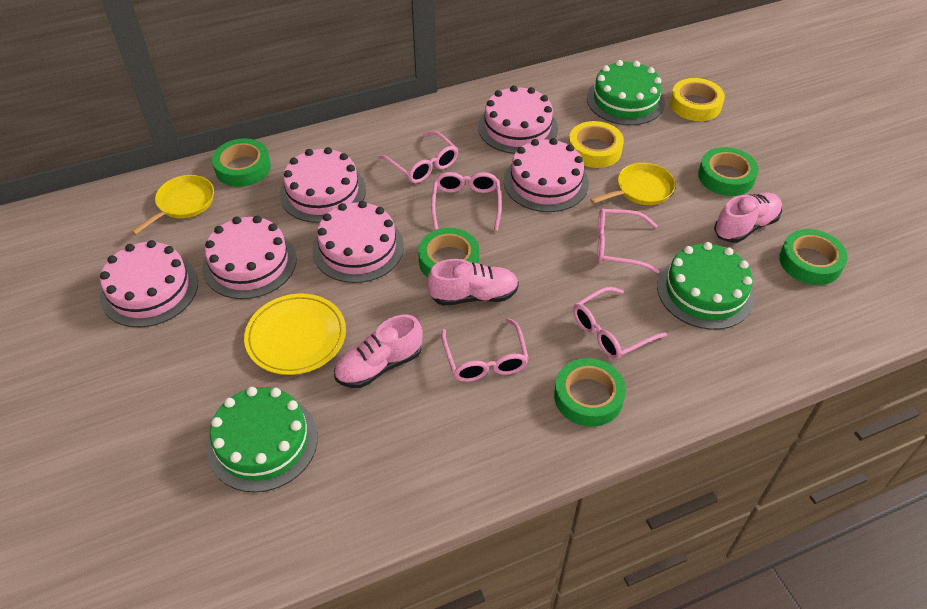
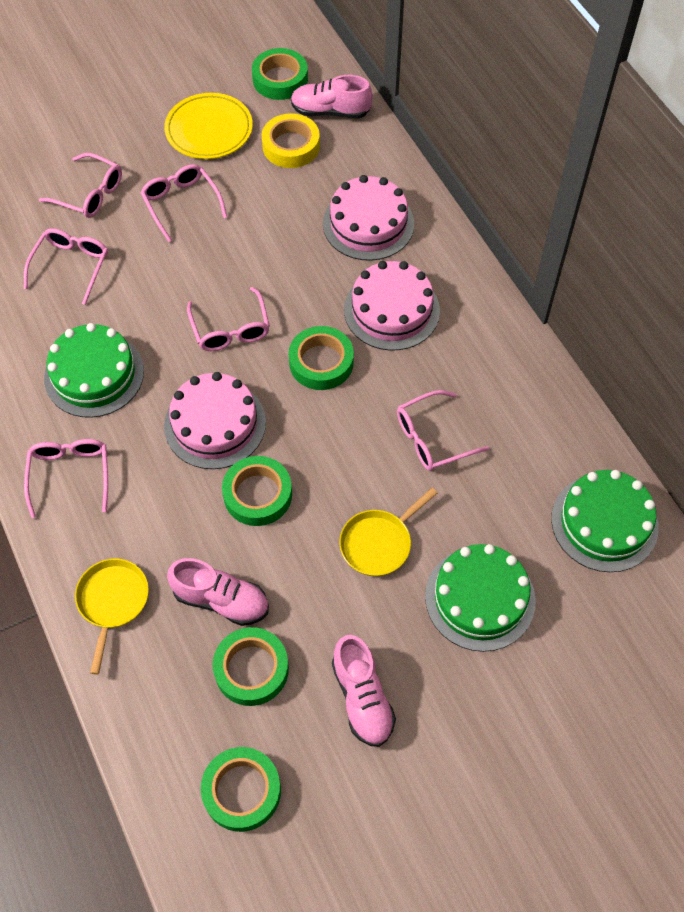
pink cake: [100,240,198,327] [202,216,297,299] [280,147,366,223] [312,201,404,283] [478,85,558,154] [504,138,589,212] = 6 -> [164,372,266,469] [323,175,414,261] [344,261,440,351] = 3
pink glasses: [379,131,458,183] [431,172,502,231] [441,318,529,382] [573,287,667,360] [597,209,660,273] = 5 -> [24,228,108,305] [24,439,108,518] [39,153,122,218] [141,164,227,242] [187,287,270,351] [397,390,489,471] = 6
yellow tape: [568,121,624,168] [670,78,725,121] = 2 -> [262,113,320,168] = 1

